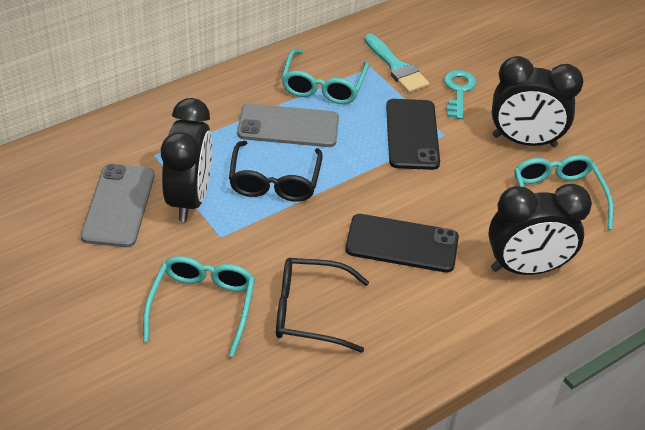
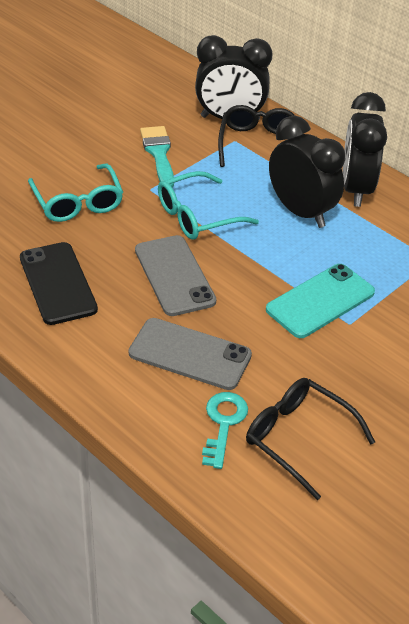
black phone: [345,214,459,273] [386,99,440,170] = 2 -> [20,242,98,325] = 1
turquoise glasses: [143,256,255,357] [281,49,369,104] [514,155,614,230] = 3 -> [28,164,123,222] [158,171,259,240] = 2
turquoise phone: none = 0 -> [266,264,375,338] = 1

